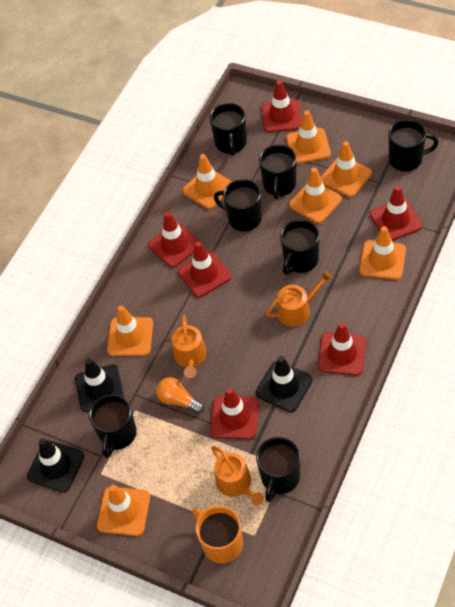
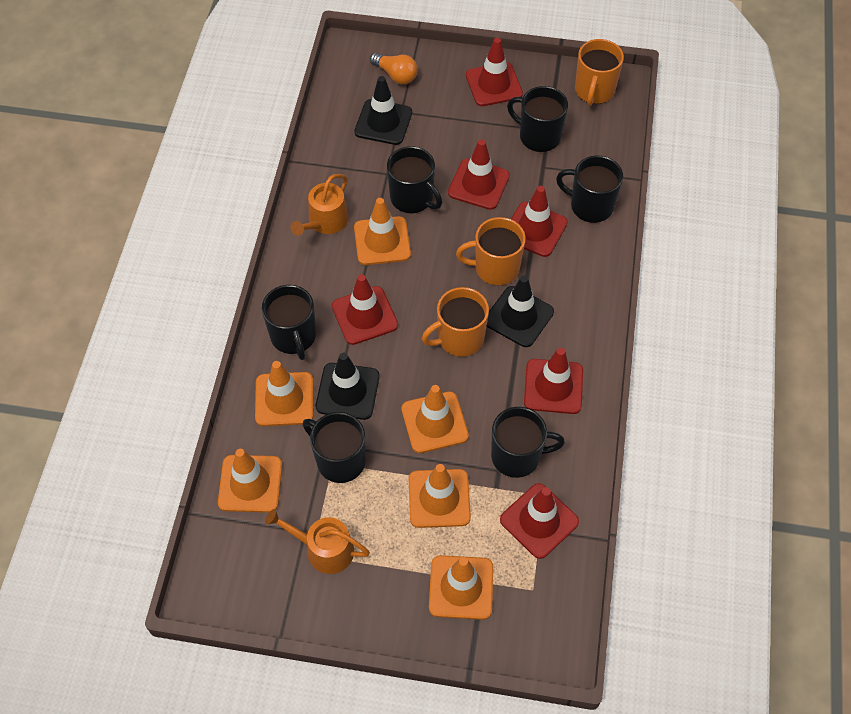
black mug: [89,394,137,458] [210,103,247,156] [214,179,262,231] [256,437,300,502] [259,144,296,199] [280,220,319,275] [388,119,438,171] = 7 -> [262,285,316,360] [303,412,366,483] [387,146,442,214] [491,407,565,478] [507,86,568,152] [556,155,623,223] = 6
orange mug: [192,506,243,564] = 1 -> [422,287,489,357] [456,217,526,285] [575,39,624,106] = 3
orange traffic cone: [97,485,150,536] [107,305,153,356] [182,154,232,209] [286,110,331,164] [289,167,342,223] [321,141,372,197] [359,226,406,280] = 7 -> [218,449,282,513] [255,361,313,426] [354,198,411,265] [401,385,469,453] [409,464,471,528] [429,555,493,620] = 6
orange watering can: [172,315,207,378] [211,446,264,505] [266,270,333,327] = 3 -> [265,509,370,574] [290,174,348,236] = 2

